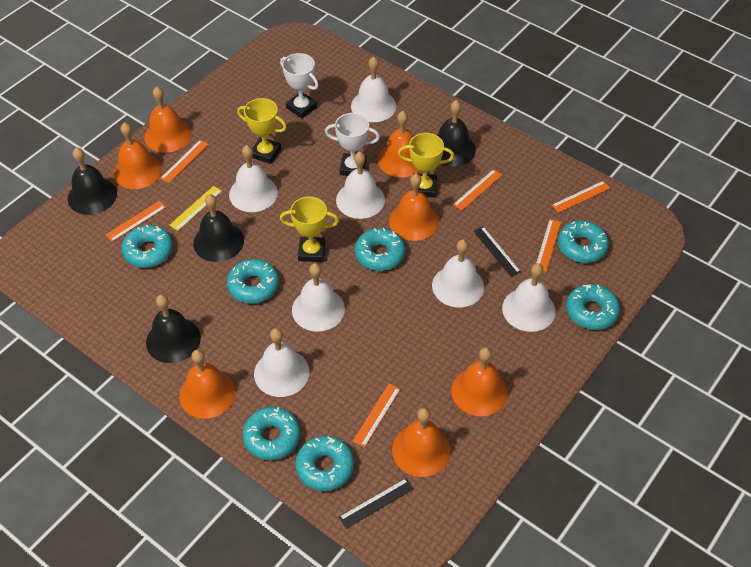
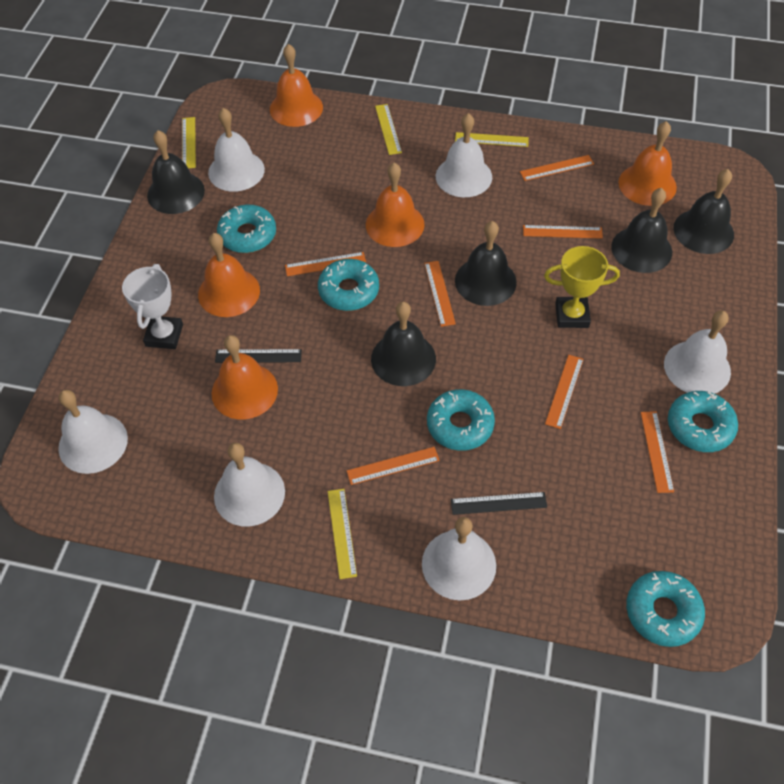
black bell: [68,147,117,215] [146,294,201,363] [193,194,244,262] [438,100,476,167] = 4 -> [147,130,205,214] [371,302,436,386] [455,221,517,306] [611,188,672,273] [673,169,734,254] = 5
orange bell: [113,122,162,189] [144,86,191,153] [179,349,236,419] [378,111,420,178] [389,173,439,241] [392,407,451,477] [451,347,508,416] = 7 -> [198,233,260,317] [211,335,278,420] [270,44,323,127] [366,163,425,247] [618,121,677,206] = 5
orange ruler: [105,201,166,242] [160,140,209,183] [353,384,400,447] [453,169,502,211] [536,219,561,272] [552,181,610,213] = 6 -> [285,252,366,276] [347,447,440,485] [424,261,456,327] [520,155,594,181] [523,225,603,239] [545,355,584,429] [641,411,674,493] = 7
turquoise donut: [121,225,173,268] [227,259,279,303] [242,407,300,460] [295,436,354,491] [355,228,405,271] [558,221,609,263] [566,284,620,330] = 7 -> [217,205,276,253] [318,259,379,311] [427,389,495,451] [626,571,705,647] [668,391,738,452] = 5
white bell: [229,145,278,212] [254,328,310,397] [292,263,345,332] [336,151,385,219] [351,56,396,122] [432,239,484,307] [502,263,556,332] = 7 -> [58,390,128,474] [208,108,265,192] [214,443,285,527] [422,517,496,600] [436,113,492,197] [664,310,731,394] = 6
white trophy: [280,53,319,119] [325,113,380,176] = 2 -> [122,264,183,349] = 1
yellow ruler: [169,186,222,231] = 1 -> [182,117,196,168] [328,489,357,579] [375,104,402,155] [455,132,529,147] = 4
yellow trophy: [237,98,287,164] [280,196,339,262] [398,133,454,198] = 3 -> [544,246,620,328] = 1

